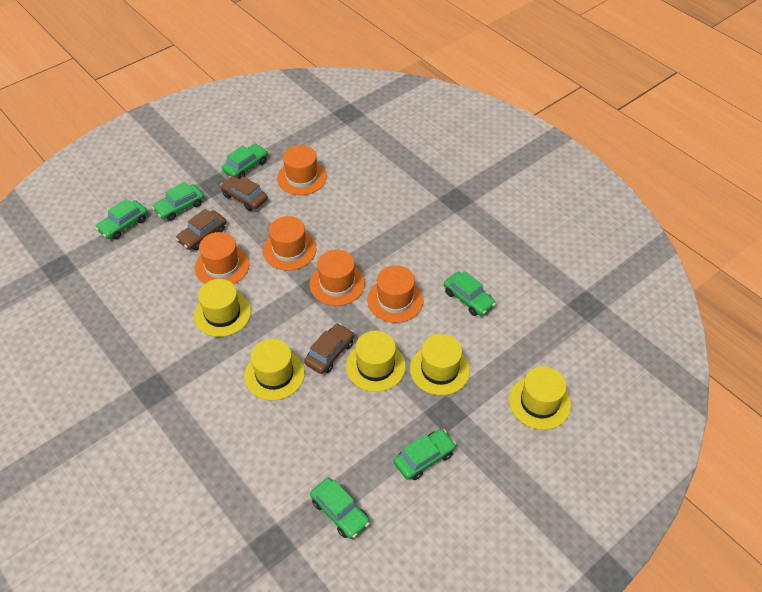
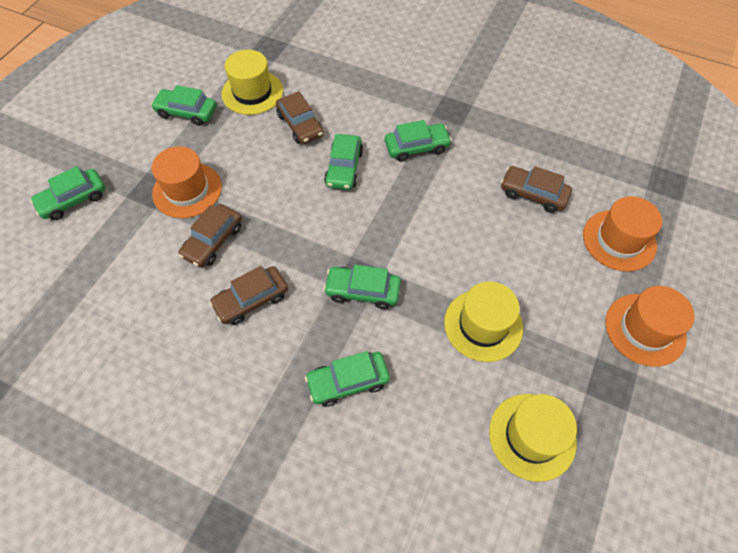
brown car: [176,209,226,250] [220,176,268,211] [304,323,354,374] = 3 -> [178,204,242,268] [209,266,288,325] [276,91,324,144] [501,166,572,213] = 4
orange hat: [195,232,250,284] [263,216,316,270] [277,145,327,195] [310,249,365,306] [367,265,424,323] = 5 -> [151,146,222,218] [583,196,662,272] [606,286,695,367] = 3
yellow hat: [194,279,251,337] [244,339,305,401] [346,331,406,392] [410,334,470,396] [509,366,571,430] = 5 -> [221,50,283,115] [444,281,523,362] [489,394,577,482] = 3

